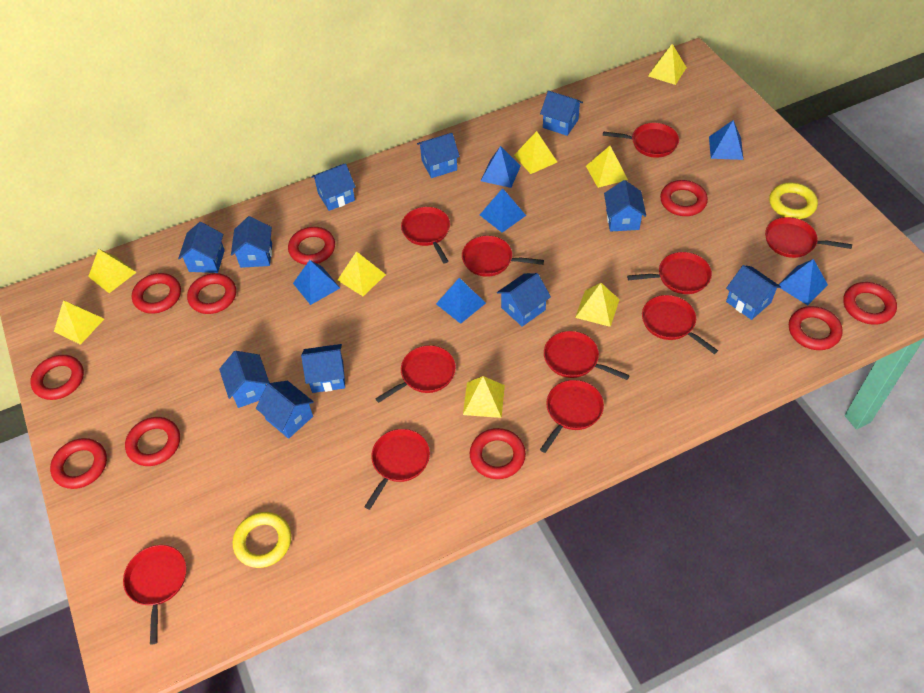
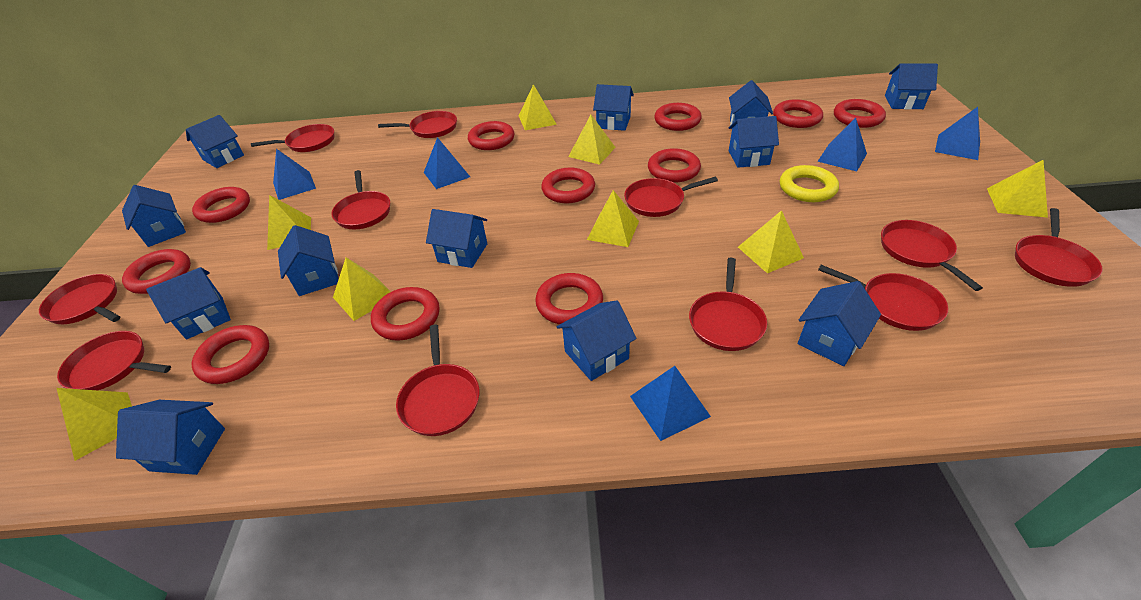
blue house: [178,222,225,273] [219,351,270,408] [231,216,272,268] [256,381,314,439] [301,344,345,393] [311,163,356,211] [417,133,460,178] [497,273,551,327] [540,91,583,136] [604,180,646,232] [726,265,781,320] = 11 -> [116,400,225,475] [122,185,186,247] [146,267,231,339] [186,115,244,168] [278,225,339,296] [426,209,487,268] [556,300,637,381] [593,84,634,131] [729,80,773,126] [729,116,779,168] [798,281,881,366] [885,63,938,110] = 12
blue pyramid: [293,260,340,305] [436,278,486,324] [480,188,526,233] [481,146,521,188] [709,120,744,160] [778,259,828,305] = 6 -> [273,149,316,200] [424,137,470,189] [630,366,711,441] [817,118,867,171] [935,107,980,160] = 5
red ring: [30,355,84,400] [50,438,107,489] [125,417,180,466] [132,273,181,314] [187,273,236,314] [288,227,335,265] [470,428,526,479] [660,180,708,216] [789,306,843,350] [843,282,897,325] = 10 -> [122,249,191,294] [192,187,250,223] [192,325,269,384] [371,287,439,341] [468,121,514,150] [535,273,603,324] [541,168,595,203] [648,148,701,183] [654,103,702,131] [773,99,823,128] [834,99,886,128] = 11
yellow ring: [233,512,291,568] [769,183,818,219] = 2 -> [780,165,839,202] = 1

